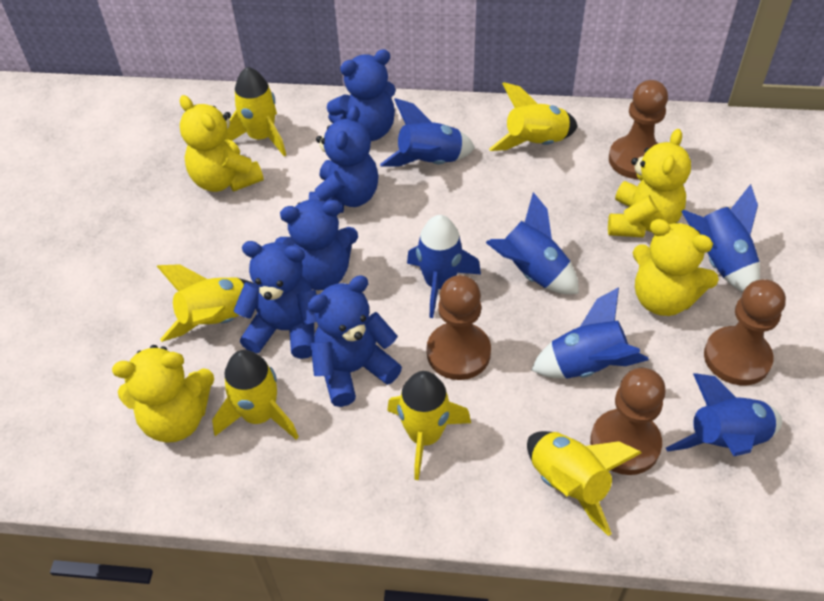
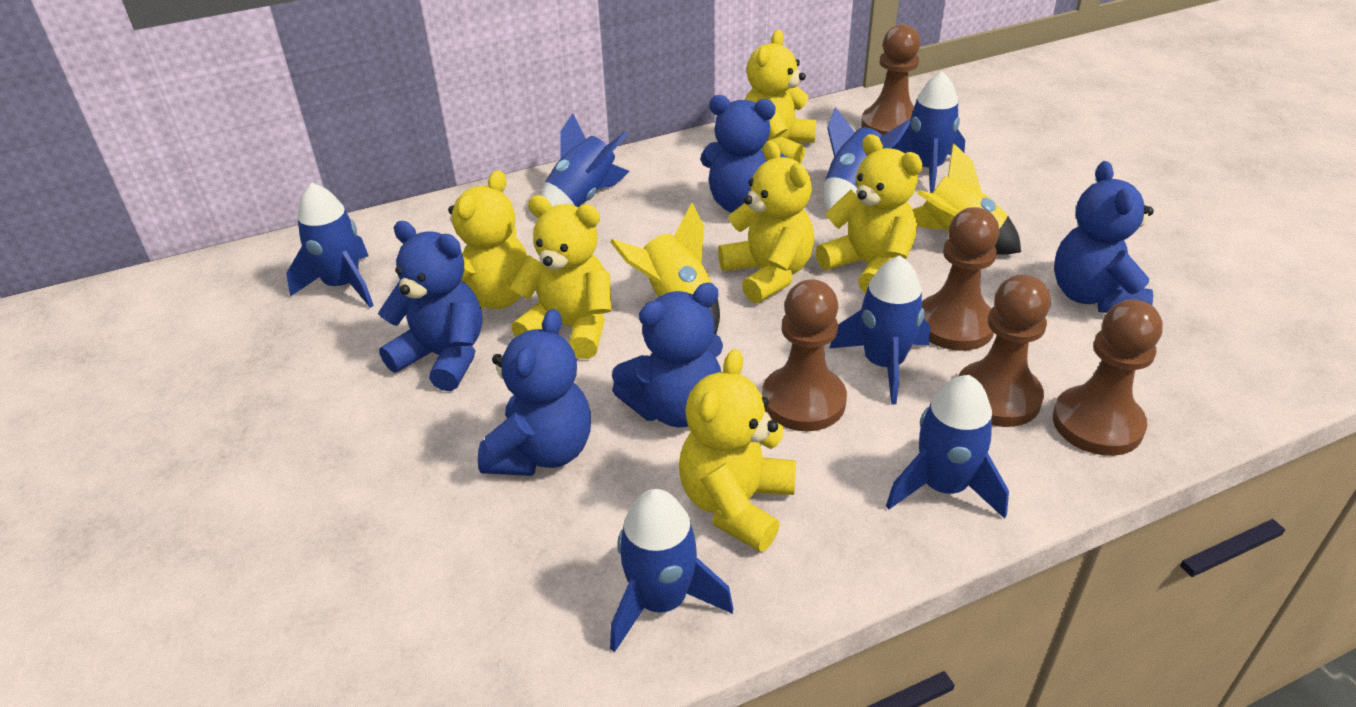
blue rocket: [380,98,475,167] [407,215,481,318] [486,192,579,294] [531,287,649,379] [666,373,782,456] [681,184,760,292] = 6 -> [287,183,374,308] [541,113,630,207] [610,489,733,652] [824,107,911,210] [830,255,930,404] [886,375,1009,519] [891,71,965,193] = 7
brown pawn: [427,275,491,380] [590,368,666,475] [609,80,668,179] [704,279,786,385] = 4 -> [762,279,847,431] [861,24,920,136] [922,207,1000,351] [958,274,1051,427] [1053,299,1163,456] = 5
yellow rocket: [157,264,254,342] [212,350,299,439] [224,67,286,156] [387,371,471,480] [489,82,577,151] [527,431,641,536] = 6 -> [610,203,720,334] [913,143,1021,255] = 2
yellow teddy bear: [112,345,214,443] [180,95,264,192] [608,129,691,238] [633,219,719,316] = 4 -> [448,170,528,310] [510,195,611,359] [679,349,796,552] [718,141,814,303] [745,30,816,164] [816,134,923,294] = 6

